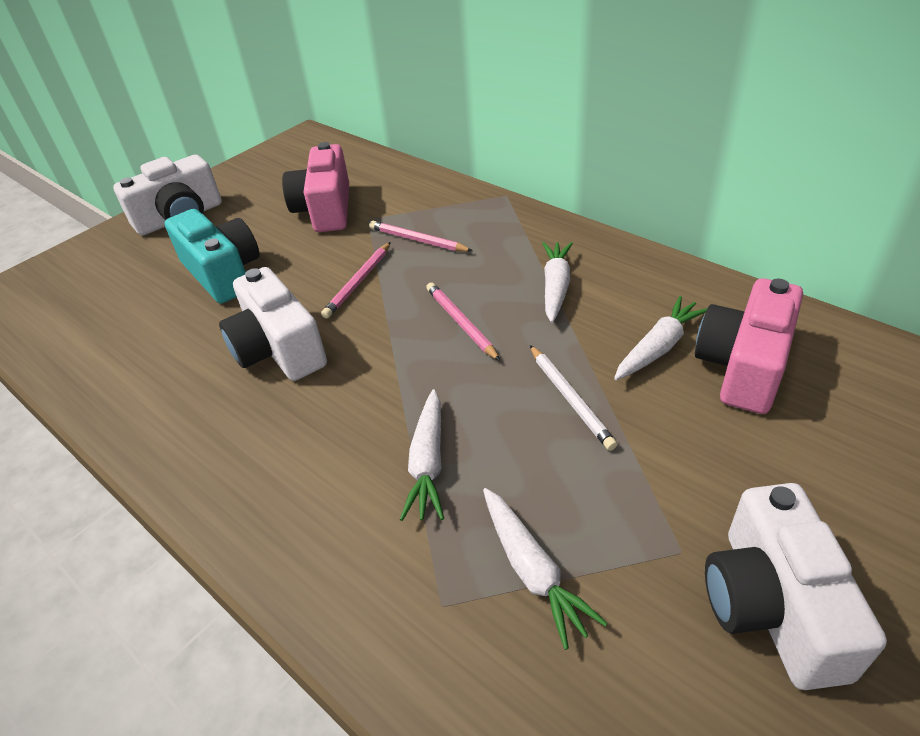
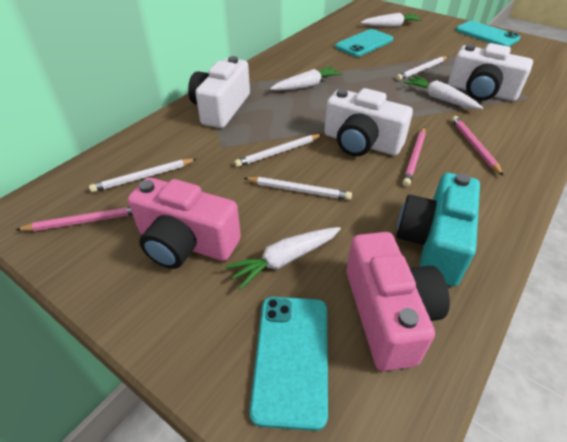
turquoise phone: none = 0 -> [249,297,328,431] [335,29,393,57] [456,21,521,47] = 3
white pencil: [530,345,617,451] = 1 -> [89,159,197,192] [234,134,323,167] [244,177,352,200] [396,56,448,80] = 4

